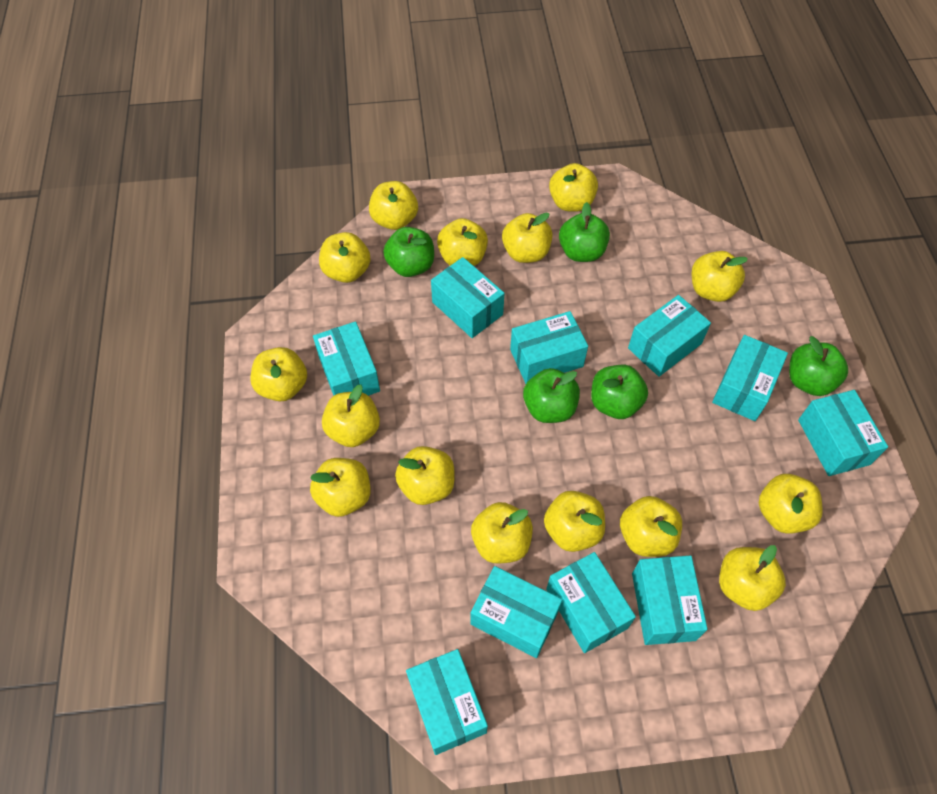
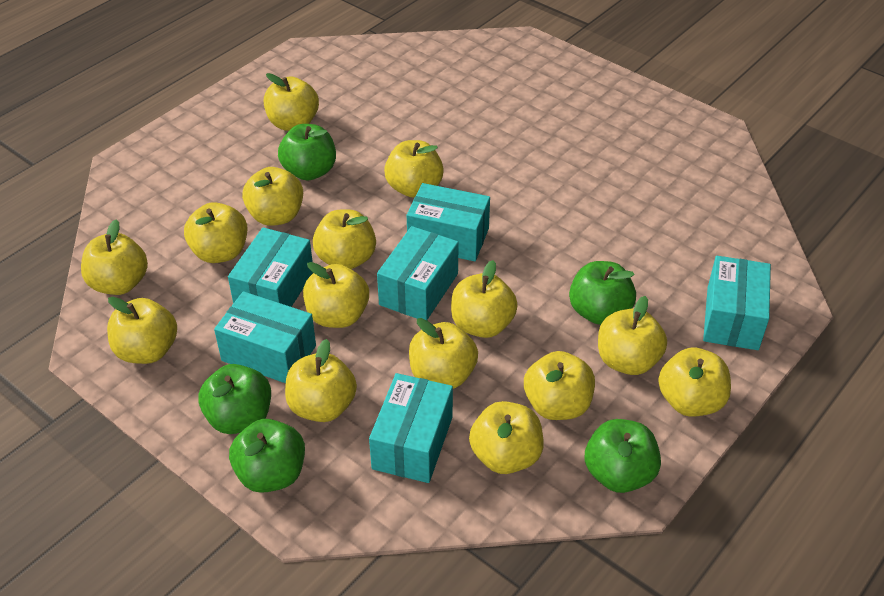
turquoise box: [313,322,380,396] [406,649,488,755] [431,257,505,338] [471,566,562,658] [510,311,588,384] [546,552,636,653] [628,295,711,377] [632,555,708,645] [712,335,788,421] [798,390,888,476] = 10 -> [214,291,316,383] [228,227,313,307] [369,373,453,483] [377,226,459,320] [407,183,490,261] [703,256,771,350] = 6

